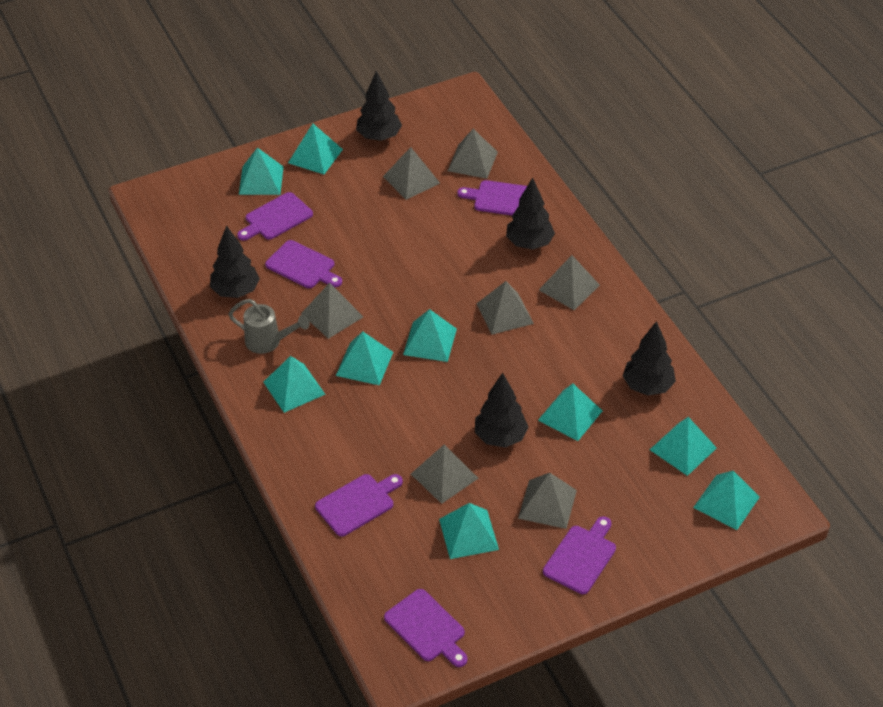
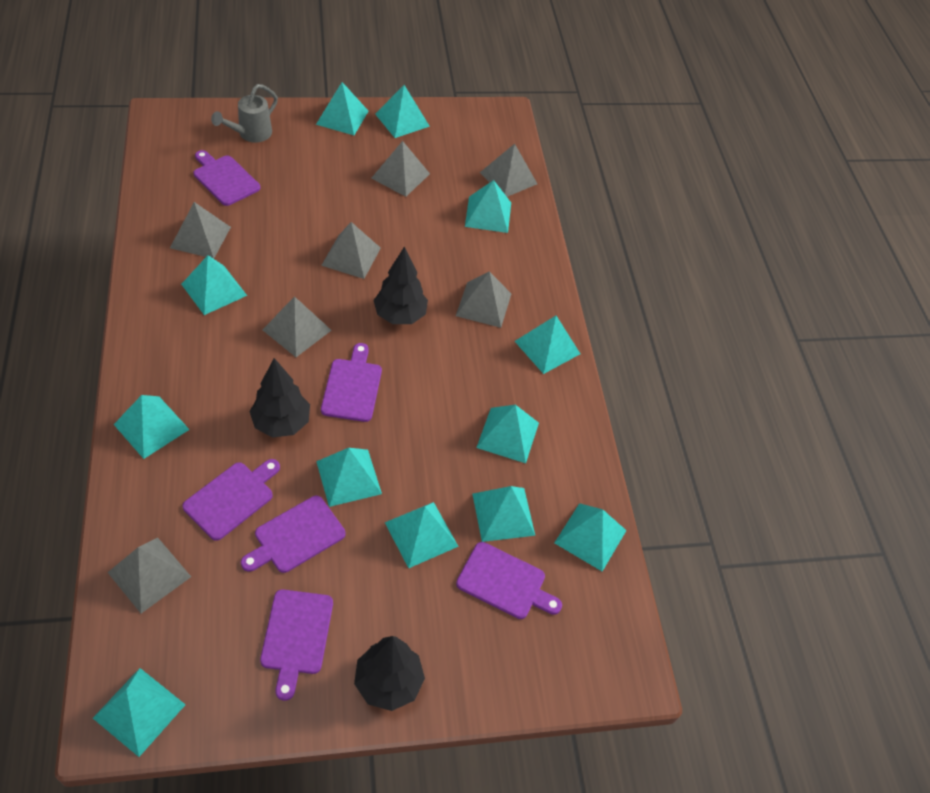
black tree: [210,225,260,298] [356,71,402,141] [475,373,529,447] [506,177,555,250] [623,321,676,396] = 5 -> [249,358,310,438] [354,636,425,711] [373,247,428,324] = 3
turquoise pyramid: [239,147,284,195] [263,356,326,413] [288,123,343,174] [336,331,393,385] [403,309,457,362] [439,503,499,559] [538,383,602,441] [650,417,717,476] [693,471,760,530] = 9 -> [93,668,186,757] [114,395,190,459] [181,255,247,315] [316,82,369,135] [316,448,382,507] [375,85,430,138] [385,502,459,568] [465,180,511,233] [472,486,535,542] [476,405,539,463] [515,316,580,374] [554,503,627,571] = 12

